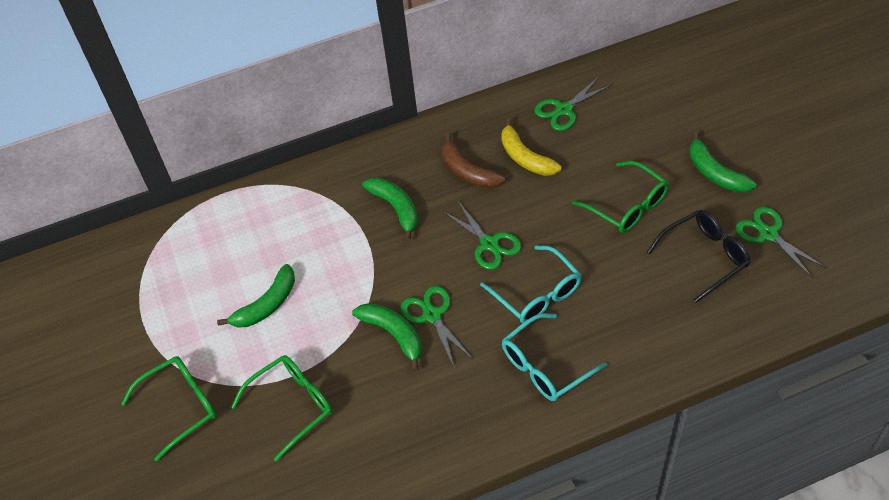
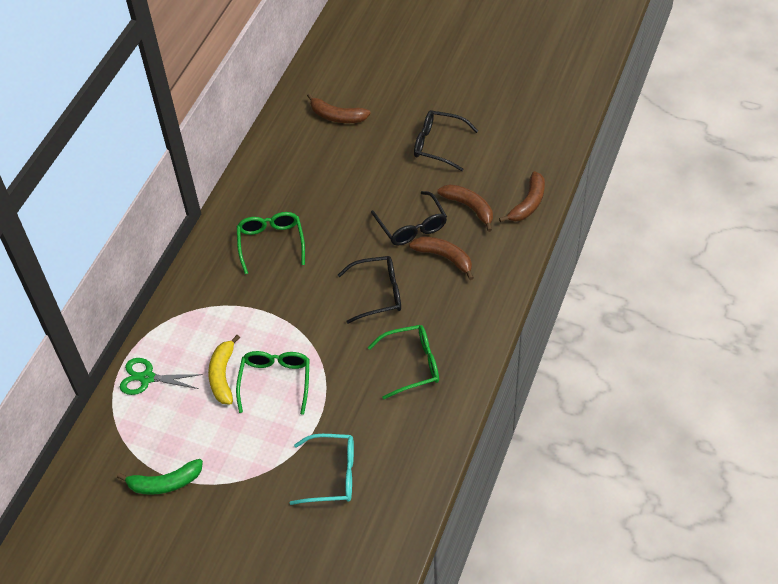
black glasses: [647,210,751,303] = 1 -> [338,256,401,324] [371,191,447,246] [414,110,478,171] = 3
brown banana: [442,133,505,188] = 1 -> [307,93,371,123] [409,236,474,280] [438,184,493,232] [499,171,545,222] = 4
green banana: [217,264,295,327] [352,303,422,371] [362,178,418,241] [690,132,756,193] = 4 -> [117,459,203,495] = 1
green scissors: [401,286,473,367] [443,201,521,270] [534,77,612,131] [735,207,827,279] = 4 -> [120,358,203,395] = 1
turquoise glasses: [480,245,581,323] [502,313,607,401] = 2 -> [289,434,354,505] = 1

